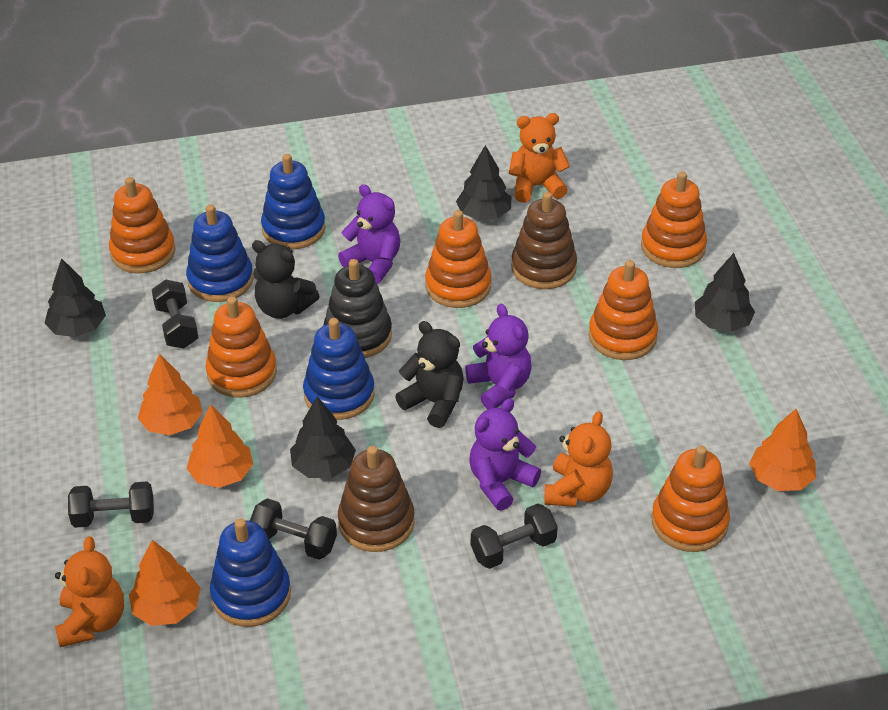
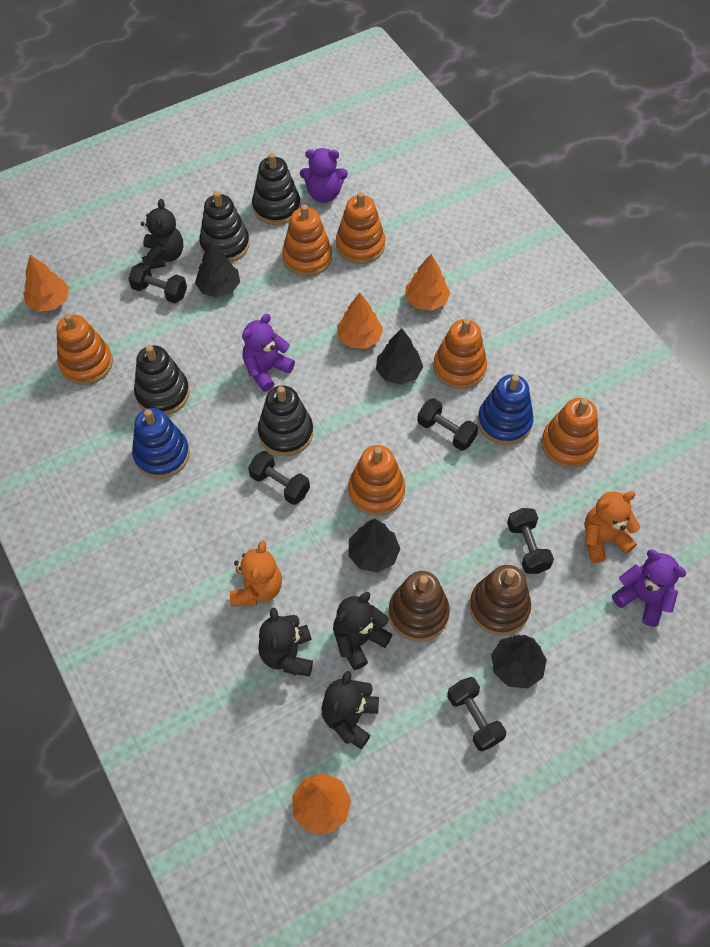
black dumbbell: [68,482,154,528] [152,280,198,348] [250,498,337,560] [471,504,558,569] = 4 -> [128,263,187,303] [248,451,310,505] [417,398,478,451] [447,677,506,751] [507,508,554,574] = 5
black stacking toy: [323,259,392,358] = 1 -> [134,345,190,415] [199,191,250,262] [252,153,301,225] [258,385,313,456] = 4
black teddy bear: [252,240,320,319] [395,321,464,428] = 2 -> [141,199,183,269] [258,608,313,677] [321,671,379,749] [333,592,393,670] = 4
blue stacking toy: [186,204,254,302] [210,518,291,627] [261,154,326,249] [303,318,375,420] = 4 -> [132,408,190,479] [478,374,534,445] = 2
orange teddy bear: [55,536,124,647] [509,113,570,203] [544,411,613,507] = 3 -> [230,540,282,606] [585,491,640,563] = 2

